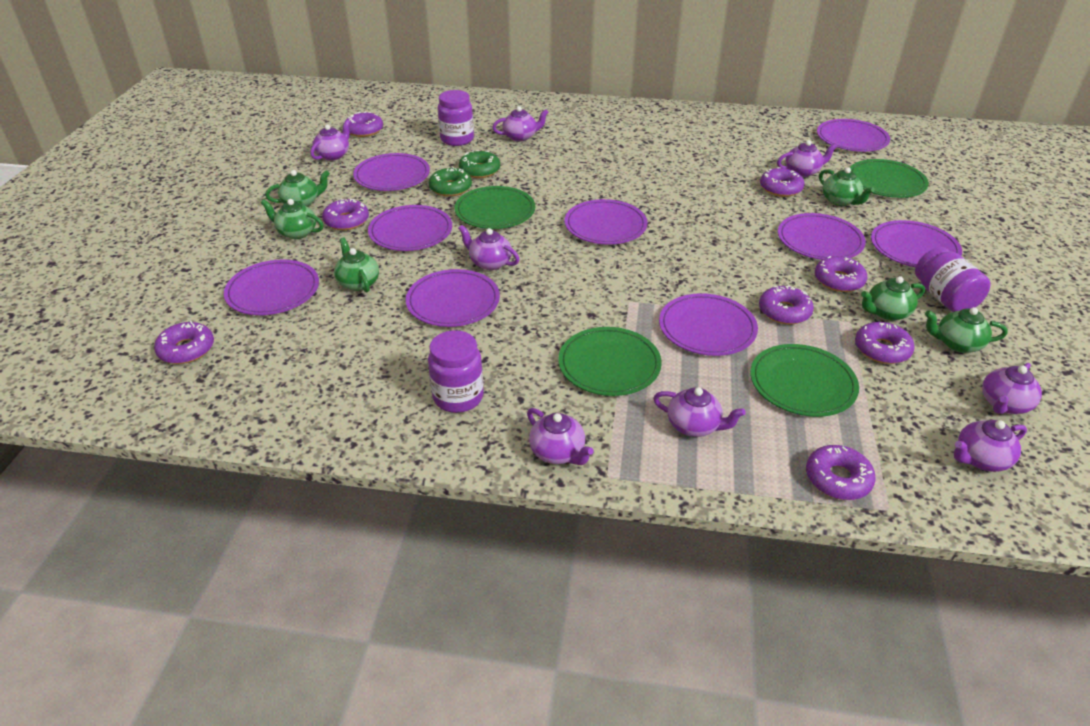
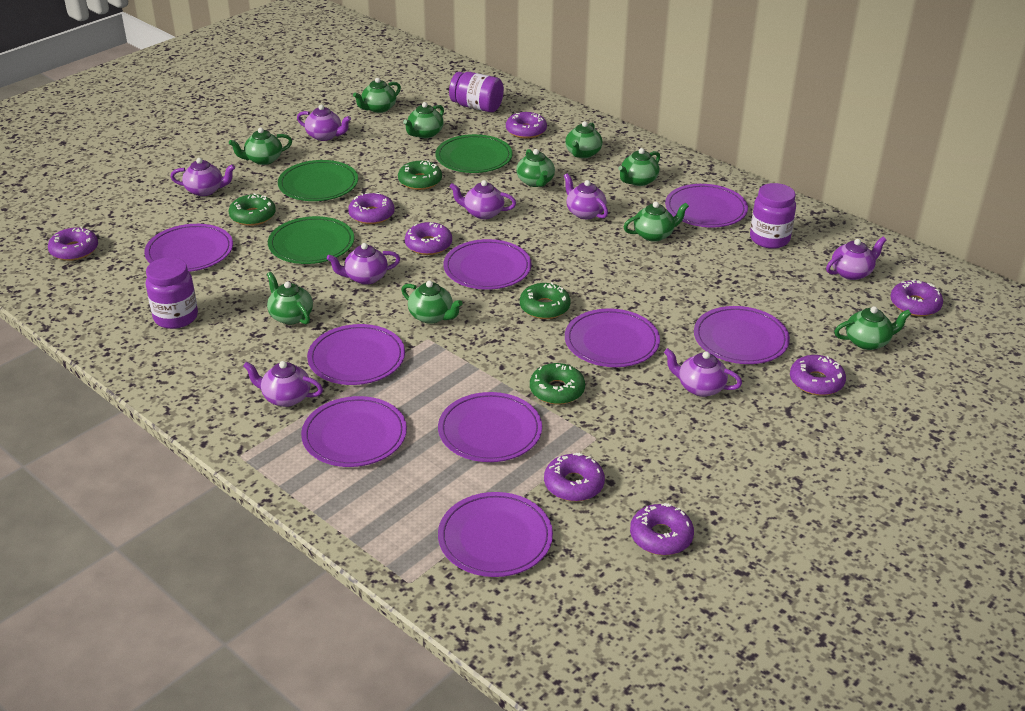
green donut: [429,167,472,197] [459,150,500,178] = 2 -> [229,193,276,226] [398,160,442,190] [520,282,570,319] [530,363,585,405] = 4
green plate: [455,186,535,229] [558,327,662,396] [750,344,859,417] [850,159,929,198] = 4 -> [268,216,354,264] [278,160,358,201] [435,134,513,173] = 3
green teapot: [261,199,324,239] [265,170,330,207] [334,238,379,292] [819,167,875,206] [861,276,925,321] [925,307,1008,353] = 6 -> [229,128,292,165] [267,272,313,324] [353,78,401,113] [401,281,463,324] [403,102,444,138] [516,149,555,187] [565,121,603,158] [618,148,660,186] [624,202,689,242] [834,306,911,350] = 10

